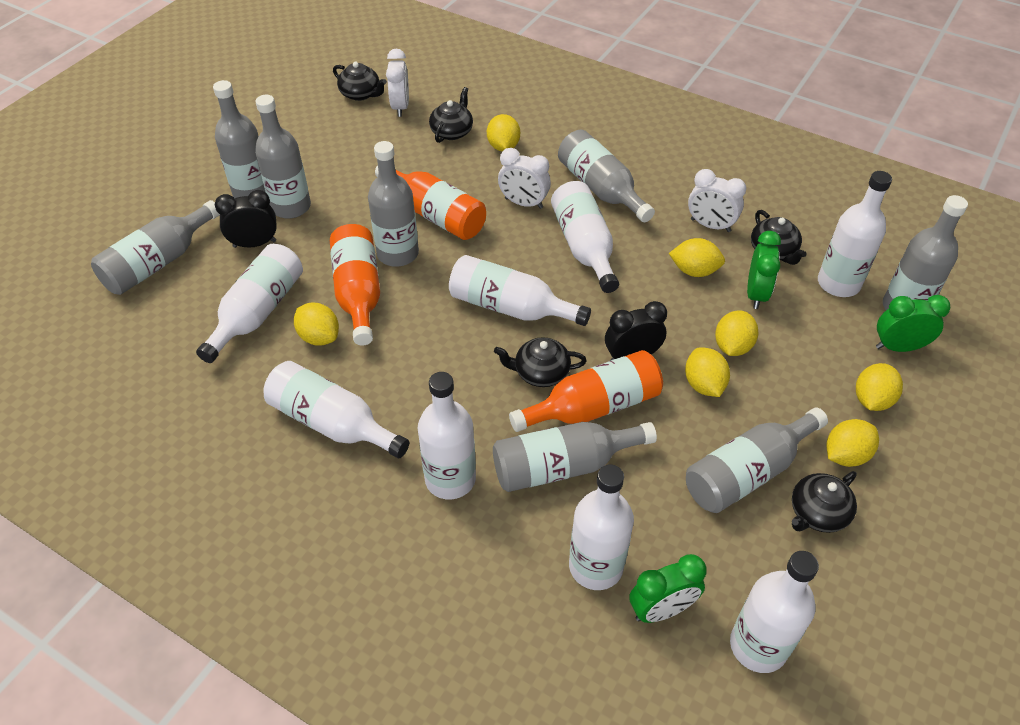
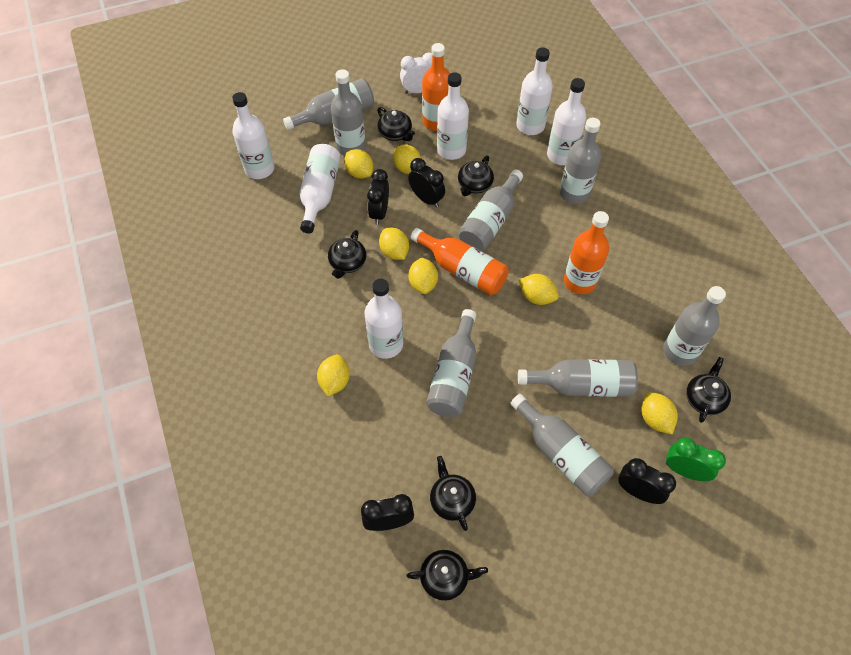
black clock: [215,190,277,248] [605,301,667,361] = 2 -> [361,494,414,531] [367,169,389,225] [408,158,445,208] [618,458,676,504] = 4
black teapot: [333,62,387,101] [429,87,473,143] [494,337,587,387] [751,210,807,265] [792,471,857,533] = 5 -> [328,230,366,279] [377,107,415,141] [406,550,488,601] [430,456,476,531] [458,156,494,196] [686,357,731,423] = 6
green clock: [629,554,707,623] [747,231,781,309] [876,295,950,352] = 3 -> [666,438,726,481] = 1
white bottle: [196,244,303,363] [263,361,409,458] [418,372,476,500] [449,255,591,326] [551,181,619,293] [569,465,634,590] [730,551,819,673] [818,171,892,297] = 8 -> [232,92,274,179] [300,144,340,234] [364,279,403,359] [437,72,469,160] [516,47,553,135] [547,78,586,165] = 6
white clock: [386,49,409,117] [498,148,551,209] [688,169,746,232] = 3 -> [400,52,432,94] = 1

